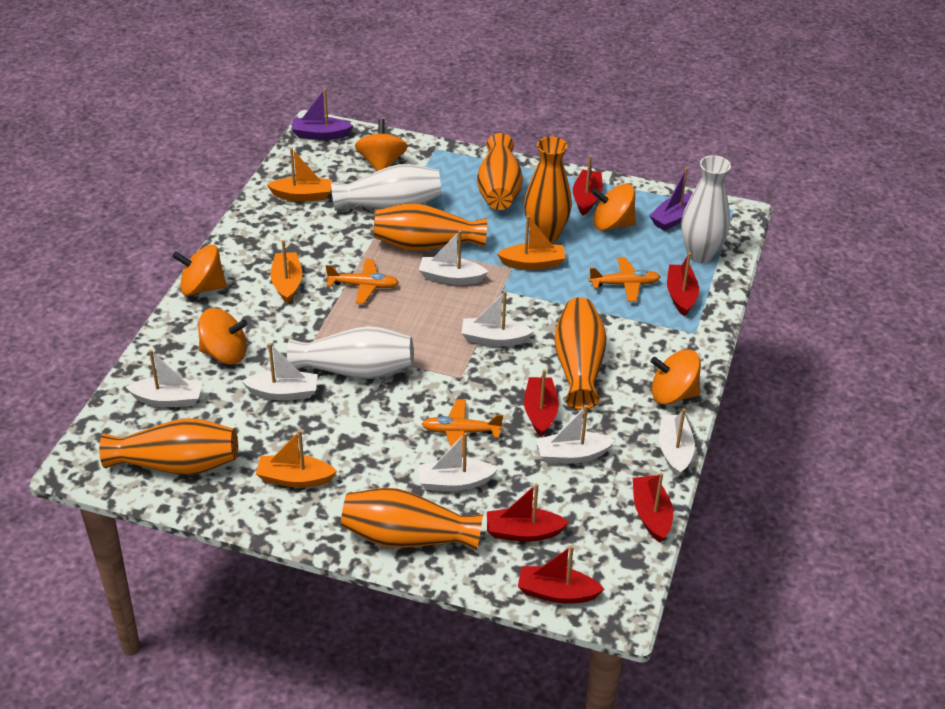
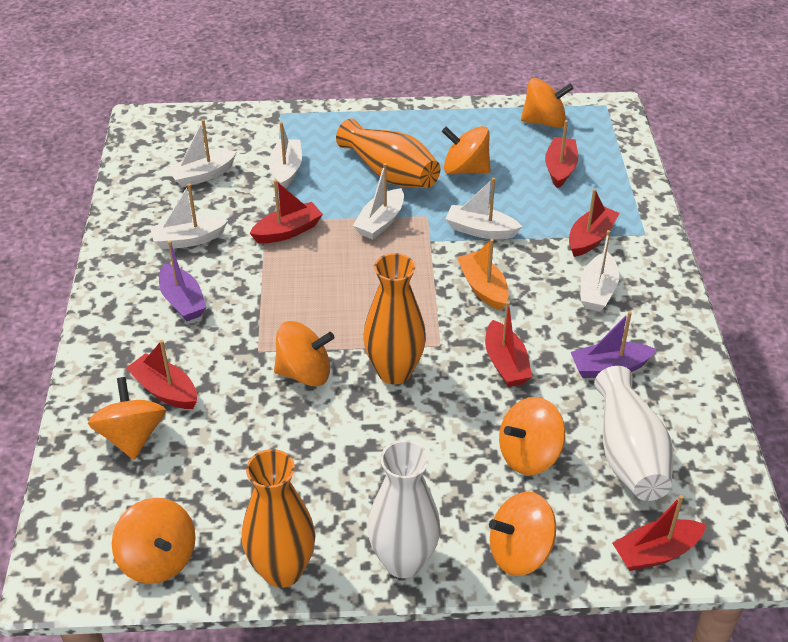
orange boat: [256,430,337,488] [267,148,332,201] [270,240,302,304] [497,215,566,270] = 4 -> [457,239,509,311] = 1
orange plane: [326,259,399,304] [422,399,503,455] [589,257,661,302] = 3 -> none = 0
orange spinning top: [172,245,227,296] [198,308,248,365] [355,119,408,171] [591,184,636,231] [651,349,701,405] = 5 -> [88,377,166,459] [112,498,196,584] [274,321,334,386] [442,126,491,174] [489,492,556,576] [499,397,565,475] [521,78,574,128] = 7
orange vase: [99,418,238,475] [341,488,483,550] [373,203,487,251] [477,133,523,210] [524,137,572,243] [554,297,607,410] = 6 -> [242,449,316,588] [336,119,441,188] [363,253,426,384] = 3
white boat: [126,350,203,407] [242,343,318,400] [418,432,498,491] [419,230,488,285] [461,291,534,346] [536,405,615,463] [659,408,695,477] = 7 -> [150,184,228,249] [166,119,237,187] [269,122,302,189] [353,163,404,240] [446,178,522,239] [581,230,619,312] = 6
white vase: [287,326,414,379] [331,164,442,211] [681,155,731,263] = 3 -> [368,440,441,578] [594,366,674,501] = 2

